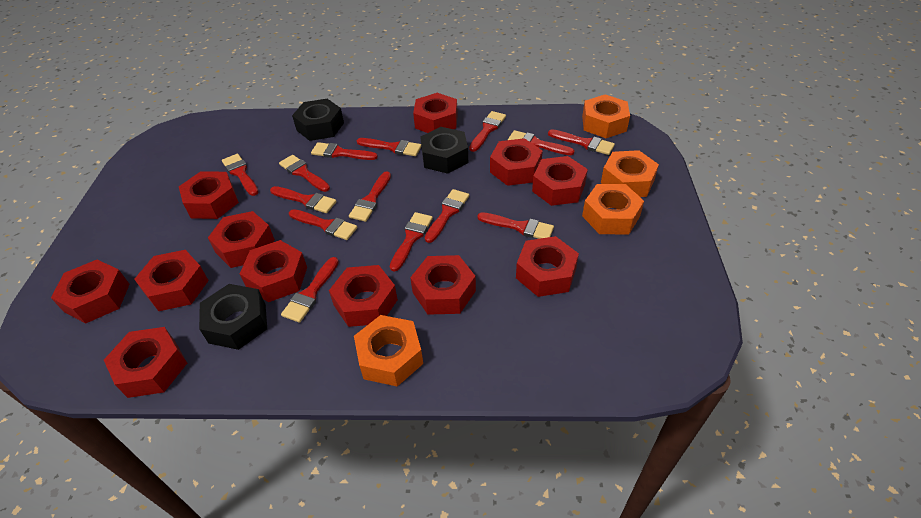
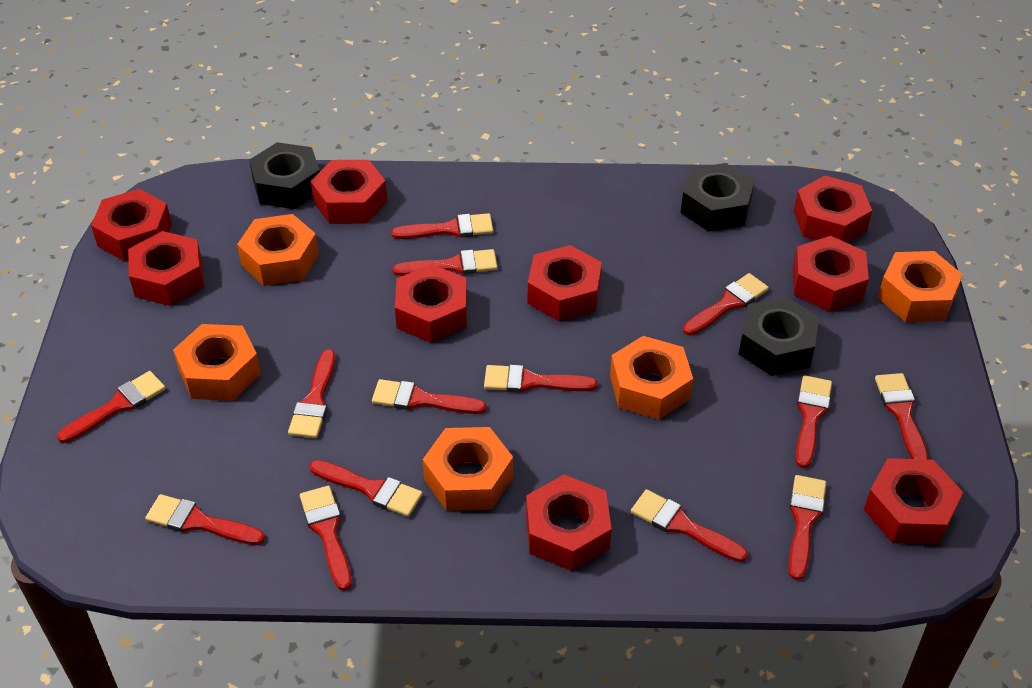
orange nut: [354,315,423,386] [582,94,630,138] [582,184,644,235] [601,150,659,197] = 4 -> [173,324,261,401] [237,214,319,286] [423,427,513,511] [610,336,693,420] [878,251,963,322] = 5
red nut: [51,260,130,323] [104,327,187,398] [134,250,209,311] [179,171,239,219] [208,211,275,268] [240,240,307,302] [329,265,398,327] [410,255,476,315] [413,93,458,133] [490,138,543,186] [516,236,579,297] [532,156,588,206] = 12 -> [91,189,172,261] [128,231,204,306] [311,160,387,224] [395,264,467,343] [526,475,612,571] [528,245,602,321] [793,236,869,312] [794,176,872,243] [864,458,963,545] = 9

